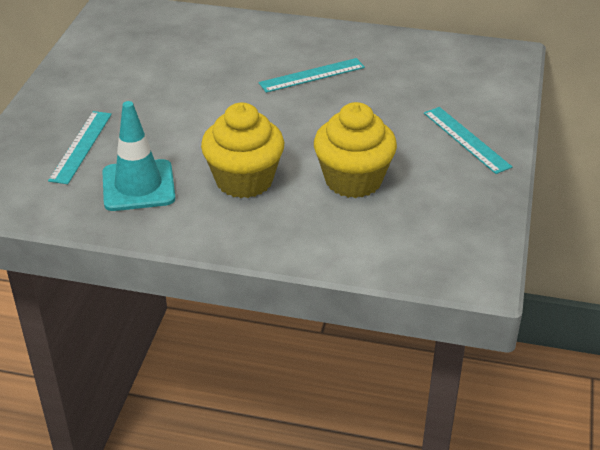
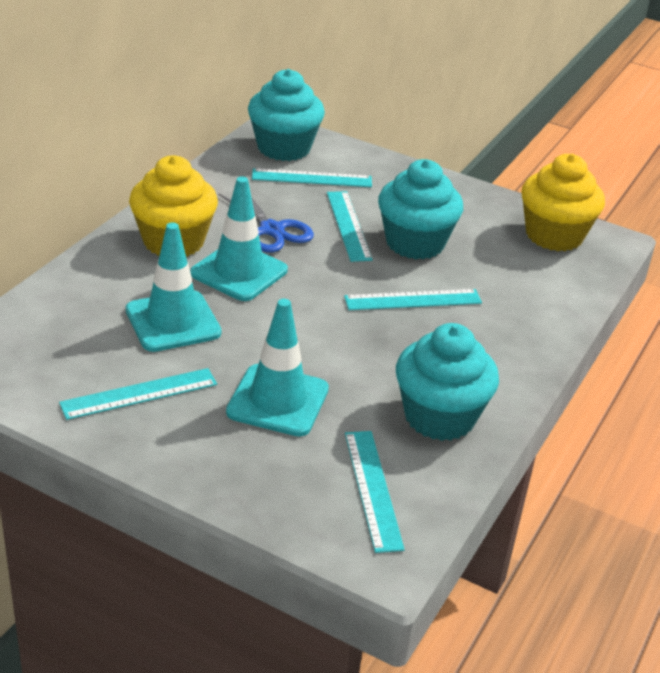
blue scissors: none = 0 -> [218,193,314,252] = 1
turquoise cupcake: none = 0 -> [248,69,325,161] [378,159,463,260] [396,323,499,441] = 3
turquoise ruler: [48,111,112,184] [259,58,365,93] [424,107,512,174] = 3 -> [59,368,217,420] [252,168,372,187] [327,191,373,262] [344,289,482,310] [345,431,405,553] = 5
turquoise traffic cone: [102,101,175,211] = 1 -> [126,222,222,352] [190,176,288,301] [226,299,329,437] = 3

